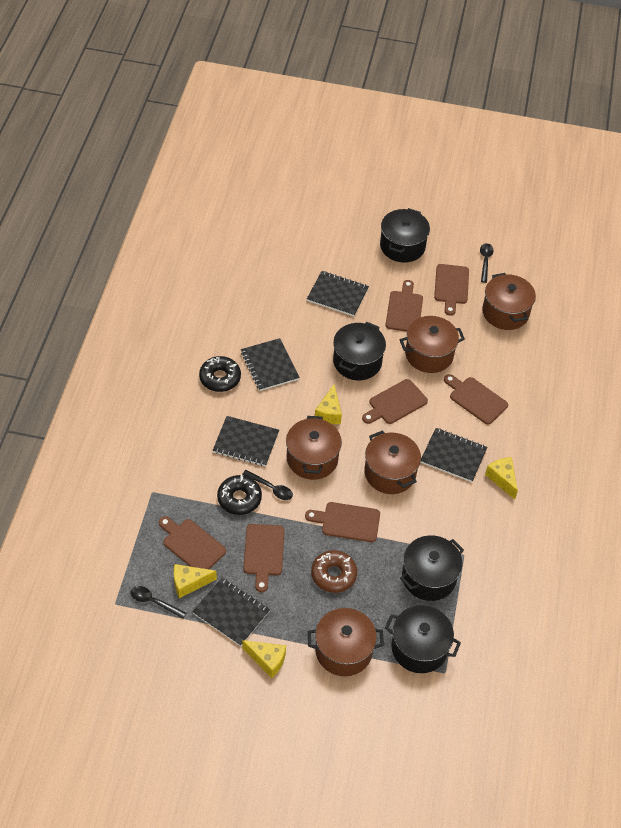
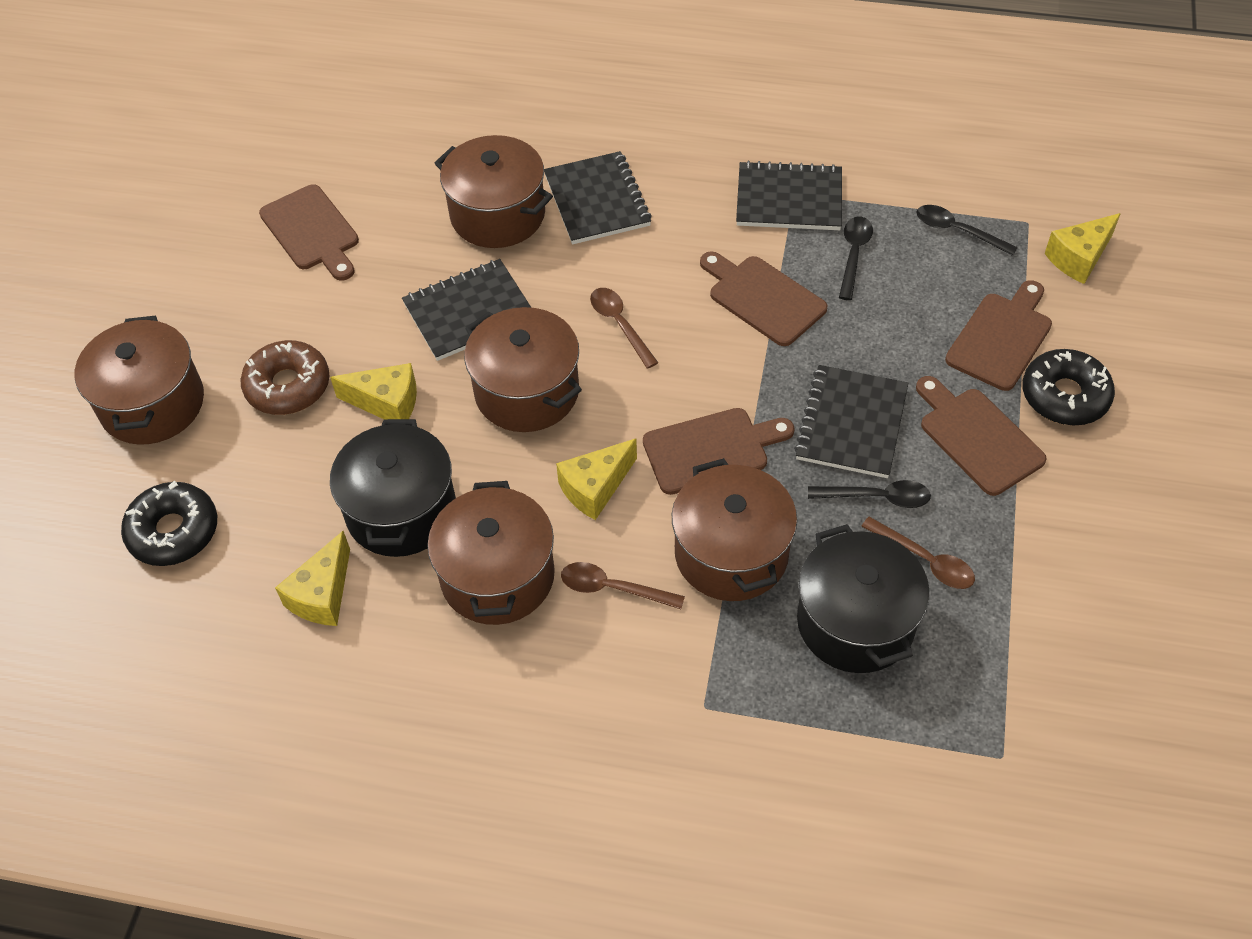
black notebook: [192,578,270,646] [213,416,279,466] [241,338,300,391] [307,271,369,316] [421,428,488,482] = 5 -> [402,259,531,361] [544,151,652,244] [736,161,842,230] [794,365,908,478] = 4
black pot: [333,322,386,380] [380,208,430,263] [385,605,461,673] [400,535,464,601] = 4 -> [330,419,456,557] [797,524,930,673] = 2
brown cutting board: [159,516,226,569] [243,524,284,592] [305,502,380,542] [362,379,428,424] [385,280,423,332] [434,264,469,315] [444,374,508,424] = 7 -> [259,184,359,281] [643,408,795,495] [700,252,828,346] [916,376,1047,496] [945,280,1052,391] = 5
brown spoon: none = 0 -> [561,562,685,609] [590,288,658,369] [861,517,975,589] = 3

